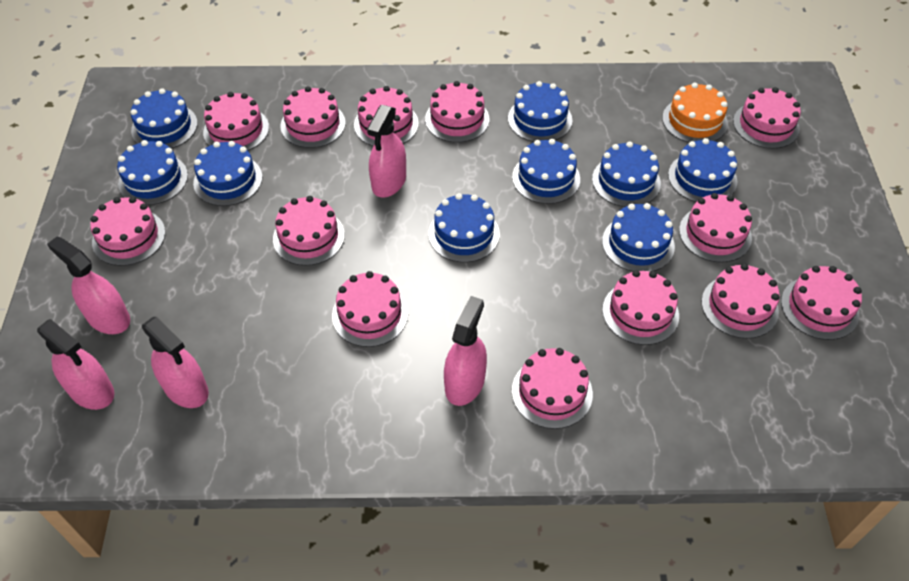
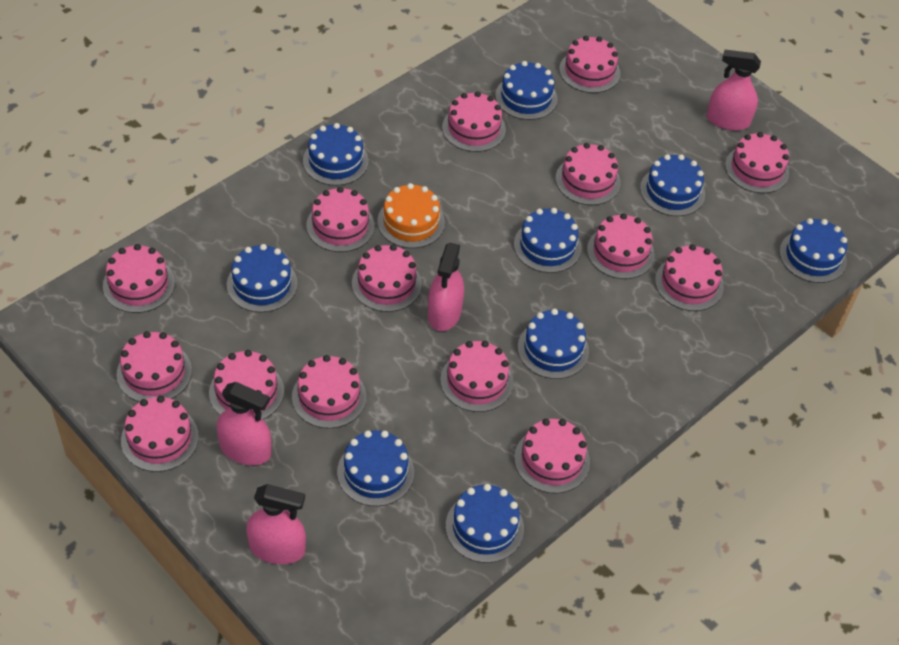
pink cake: [90,197,165,266] [203,92,269,151] [273,196,345,266] [280,86,346,148] [332,271,408,347] [354,86,419,146] [425,81,489,142] [512,348,593,429] [602,270,679,345] [679,193,752,263] [702,264,780,339] [733,87,801,149] [781,266,862,340] = 13 -> [103,244,175,313] [117,331,192,402] [121,396,199,472] [209,350,284,419] [292,355,366,429] [306,187,374,252] [352,244,422,312] [440,341,513,412] [442,91,506,152] [514,419,590,493] [556,143,621,205] [559,36,620,93] [587,213,655,279] [655,244,724,311] [725,132,789,193] = 15
pink spray bottle: [37,319,114,410] [47,237,130,334] [142,317,209,408] [367,105,406,198] [444,296,487,406] = 5 -> [217,382,271,465] [246,484,306,564] [428,243,464,331] [707,50,761,130] = 4

